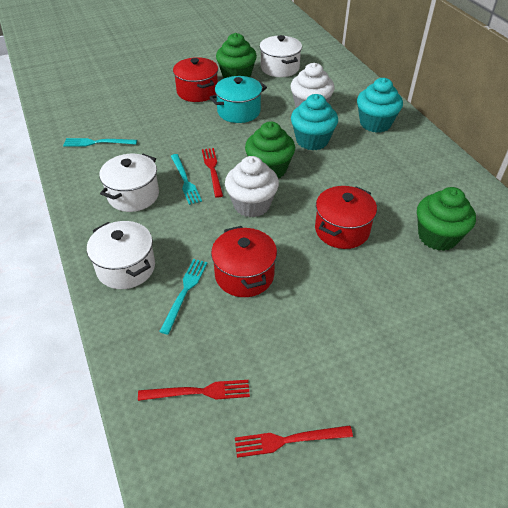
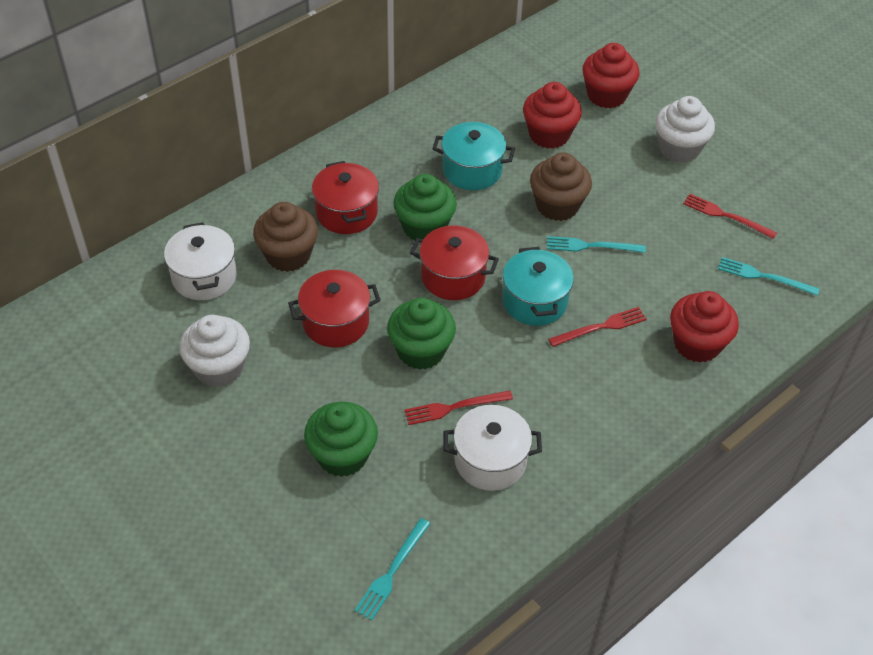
brown cupcake: none = 0 -> [253,202,318,272] [530,152,592,221] = 2
red cupcake: none = 0 -> [523,82,582,149] [583,43,639,109] [670,291,739,363] = 3
turquoise cupcake: [291,94,338,150] [357,78,403,133] = 2 -> none = 0
turquoise pot: [209,76,267,123] = 1 -> [432,122,515,190] [503,247,574,326] = 2
white pot: [87,221,155,289] [99,154,159,212] [260,35,302,77] = 3 -> [164,222,237,300] [444,405,542,491] = 2

